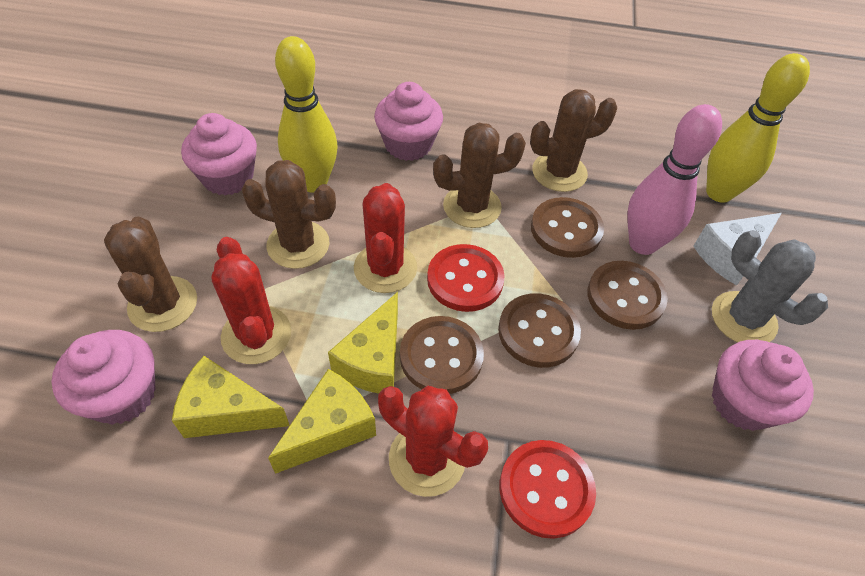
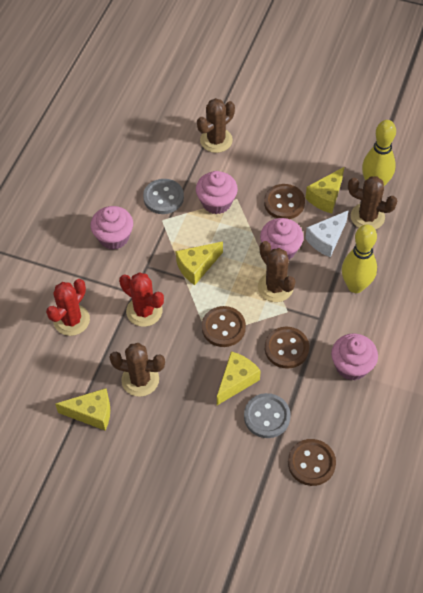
grey button: none = 0 -> [143,179,184,214] [244,393,291,438] = 2
grey cactus: [712,230,828,342] = 1 -> none = 0
pink bowling pin: [627,104,722,255] = 1 -> none = 0
red button: [427,244,505,312] [499,440,596,539] = 2 -> none = 0
red cactus: [212,237,291,364] [354,183,417,293] [378,386,488,497] = 3 -> [46,279,90,336] [119,272,164,327] = 2
yellow cheese: [172,356,290,438] [268,369,376,474] [328,292,398,394] = 3 -> [55,388,110,431] [176,241,223,285] [217,351,261,405] [305,167,344,214] = 4

